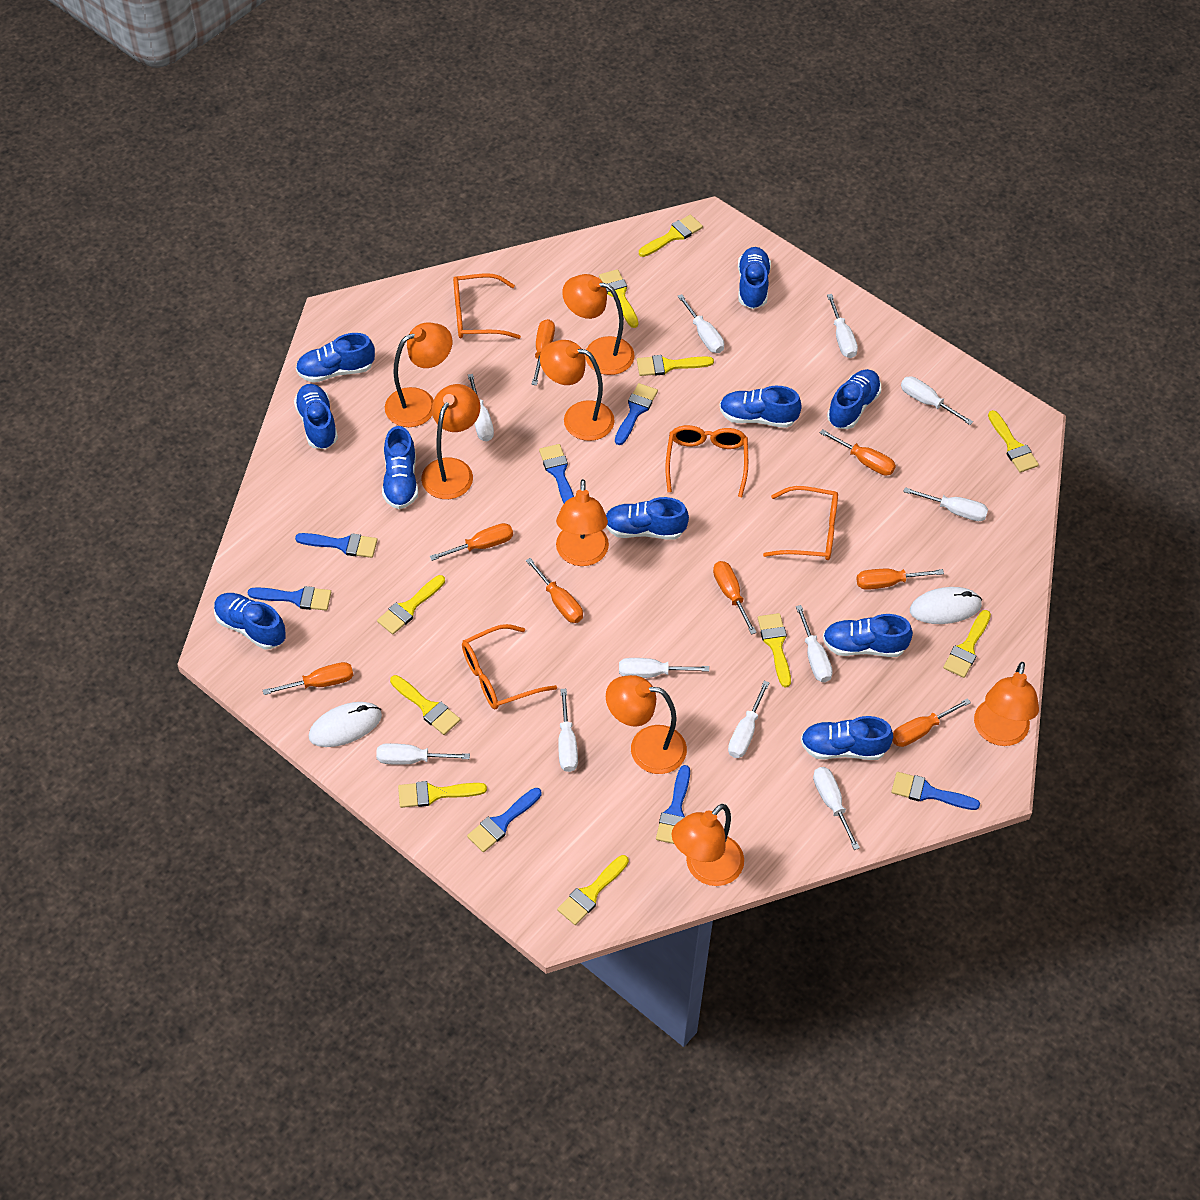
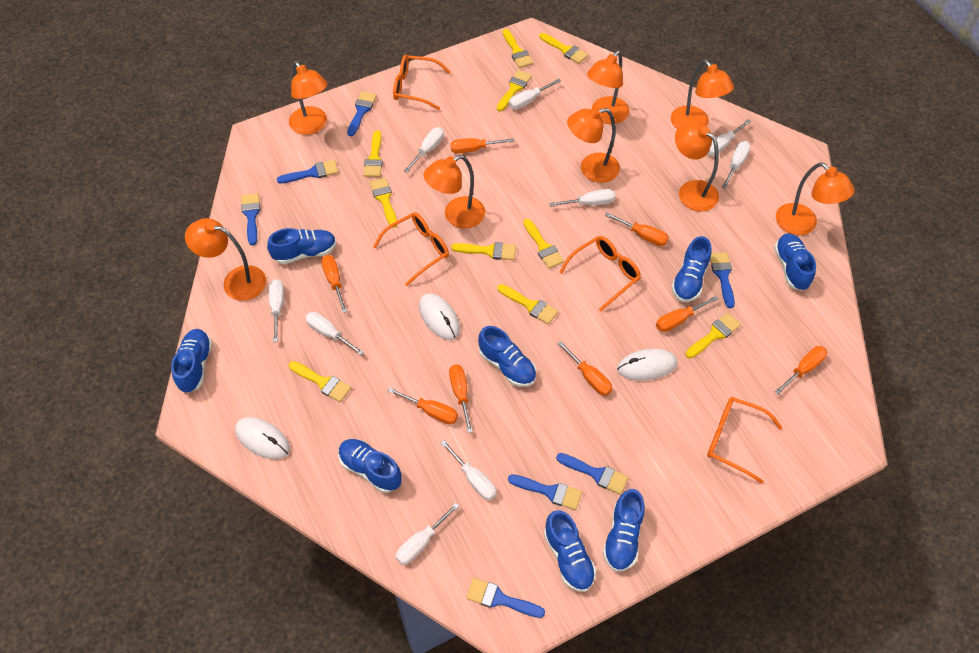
blue shoe: [214,593,286,649] [294,384,338,449] [296,333,375,383] [382,426,418,509] [606,497,689,540] [719,386,802,428] [738,247,771,309] [801,716,893,760] [823,614,913,657] [827,369,881,429] = 10 -> [171,329,212,393] [267,228,337,264] [338,439,402,493] [478,326,536,387] [544,510,596,592] [603,489,645,572] [671,236,712,302] [774,233,816,291] = 8
white mouse: [309,702,382,747] [910,587,982,624] = 2 -> [235,417,290,460] [419,293,460,340] [617,349,677,381] = 3
white screwdriver: [376,743,470,765] [468,374,494,441] [558,689,578,772] [619,658,709,678] [677,294,724,353] [728,681,769,758] [796,605,833,682] [813,767,860,850] [827,294,858,358] [901,376,973,425] [903,487,988,521] = 11 -> [269,279,284,342] [305,312,364,355] [396,503,459,565] [404,127,444,173] [441,440,497,501] [509,79,561,110] [549,189,616,207] [707,119,751,156] [722,141,751,189] = 9

